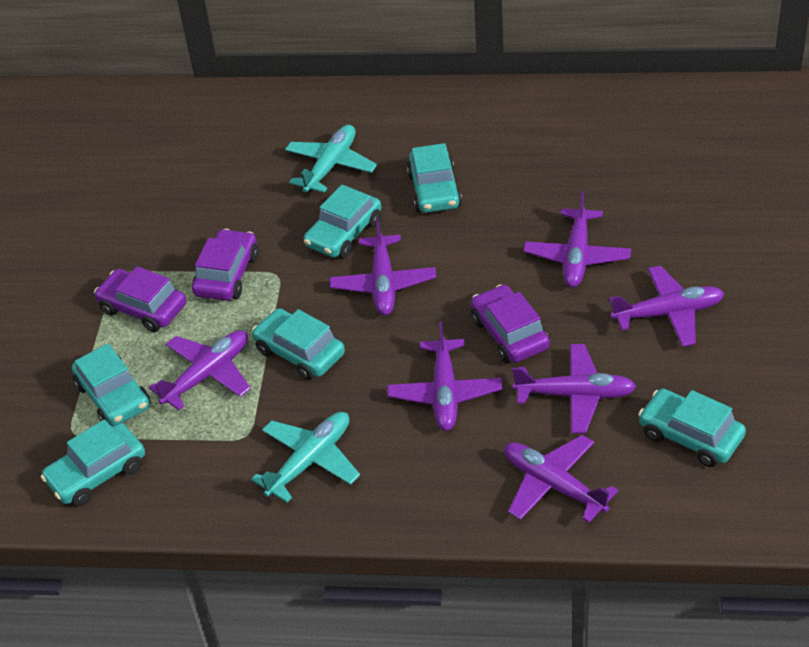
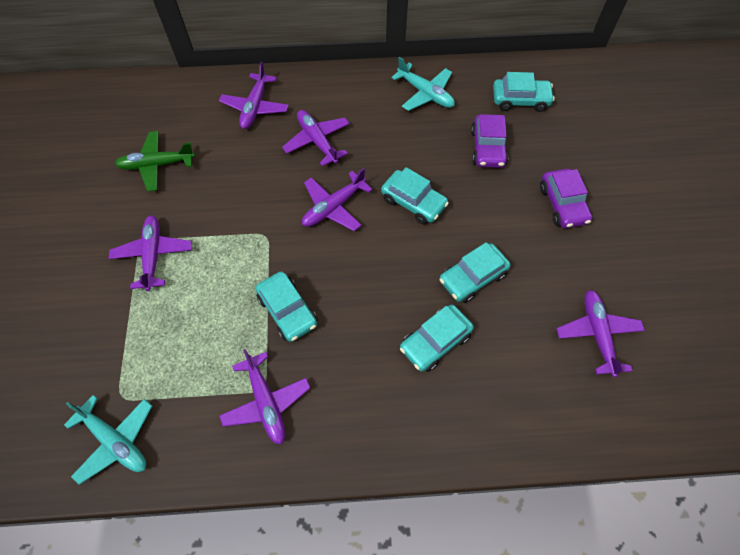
green plane: none = 0 -> [115,131,195,192] = 1
purple car: [94,266,186,332] [192,229,259,301] [471,284,550,363] = 3 -> [471,114,509,168] [540,169,592,228] = 2
purple plane: [149,330,251,410] [330,218,436,315] [387,321,502,431] [504,435,618,523] [512,344,636,433] [523,191,631,287] [609,266,724,347] = 7 -> [109,216,192,291] [219,62,289,129] [219,349,310,445] [282,110,350,166] [302,168,373,231] [556,290,645,377] = 6
turquoise car: [41,419,145,506] [72,344,151,426] [252,308,345,380] [303,184,381,259] [407,143,462,213] [638,389,746,467] = 6 -> [256,271,317,342] [381,167,449,224] [400,304,474,372] [440,242,511,303] [493,72,555,112] = 5

